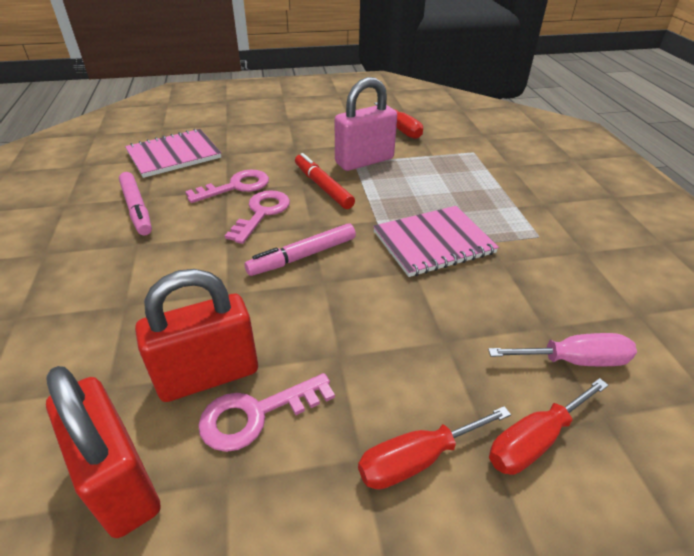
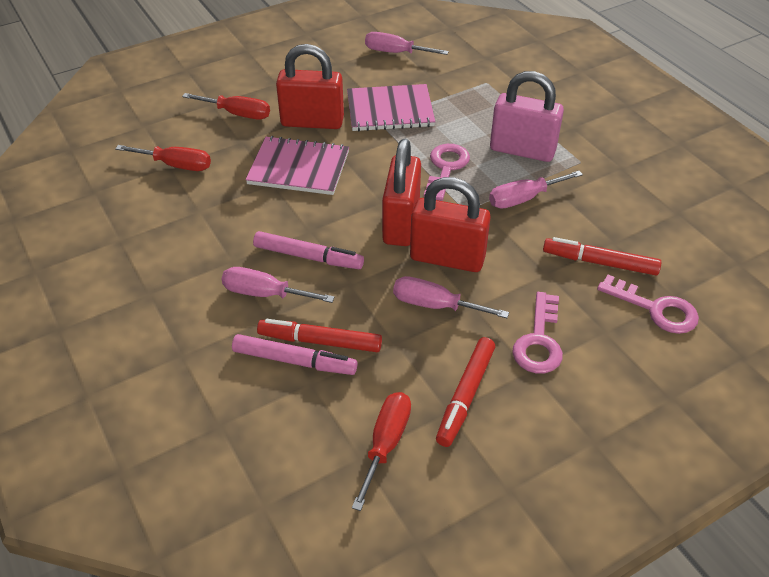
pink screwdriver: [488,333,637,366] = 1 -> [222,267,335,303] [365,32,449,55] [393,276,509,318] [489,171,583,208] = 4
red marker: [295,153,355,209] = 1 -> [257,319,382,352] [436,337,495,447] [543,237,662,275] = 3
red padlock: [46,366,161,538] [135,269,258,402] = 2 -> [276,44,344,129] [382,139,421,246] [410,177,491,272] = 3

